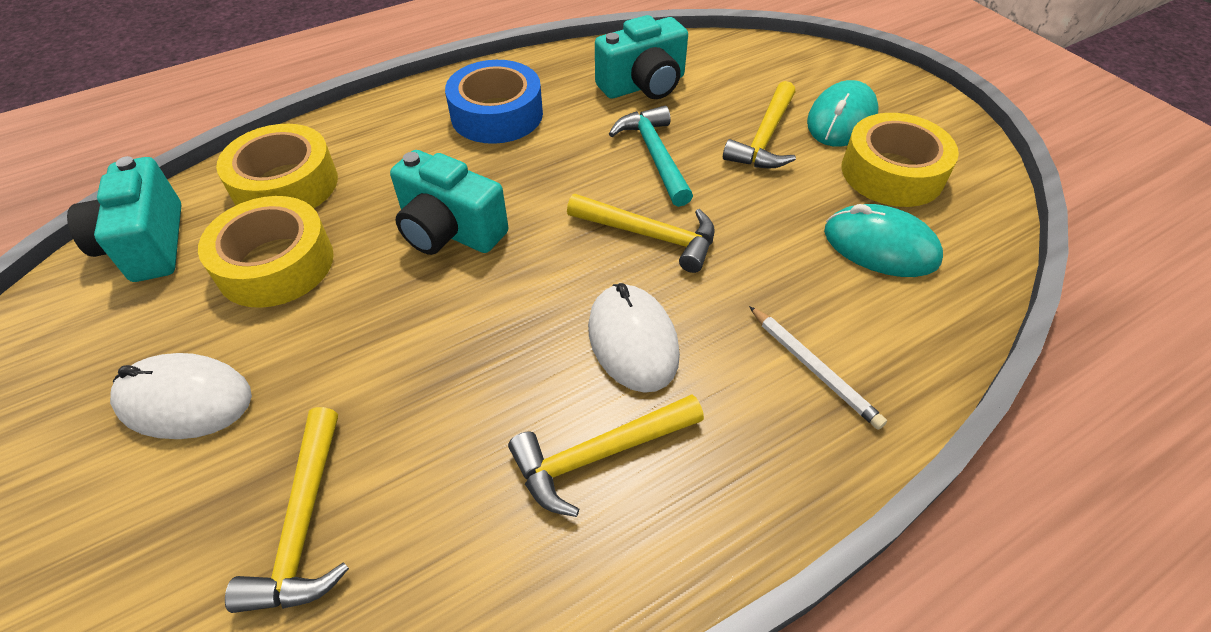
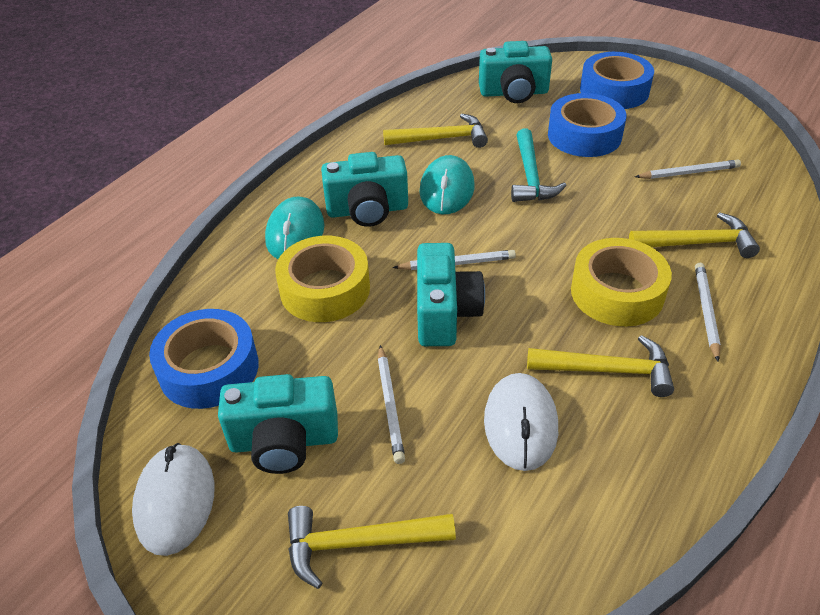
blue tape: [445,60,543,144] = 1 -> [149,309,259,409] [548,93,626,157] [580,52,654,109] = 3
turquoise camera: [67,156,181,282] [390,150,509,255] [595,15,688,99] = 3 -> [218,374,338,474] [321,152,408,227] [417,243,485,346] [479,41,552,103] = 4
white pencil: [749,306,887,430] = 1 -> [378,345,405,464] [392,250,516,270] [635,160,741,179] [695,263,721,362] = 4
yellow tape: [198,196,334,308] [216,124,338,208] [842,113,959,207] = 3 -> [275,236,370,322] [571,238,672,326] = 2

